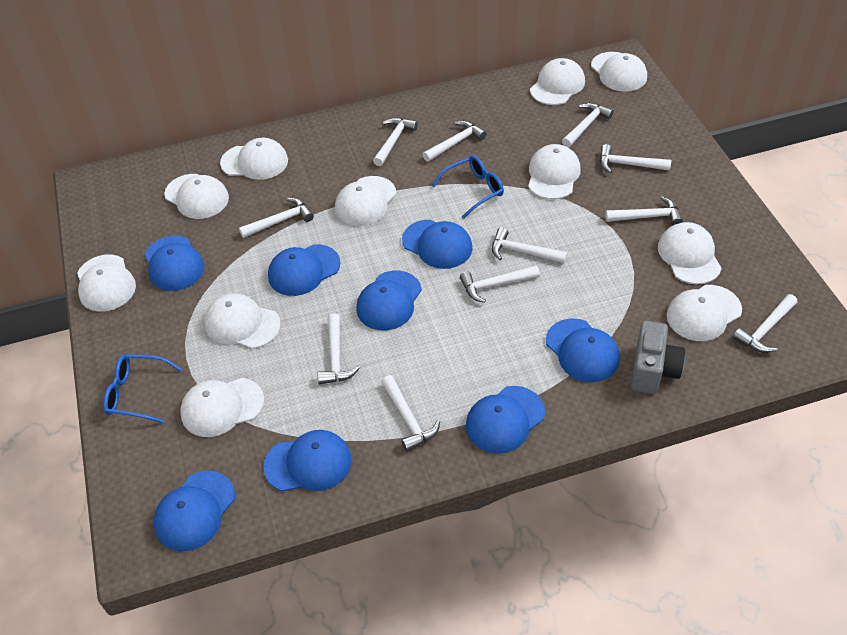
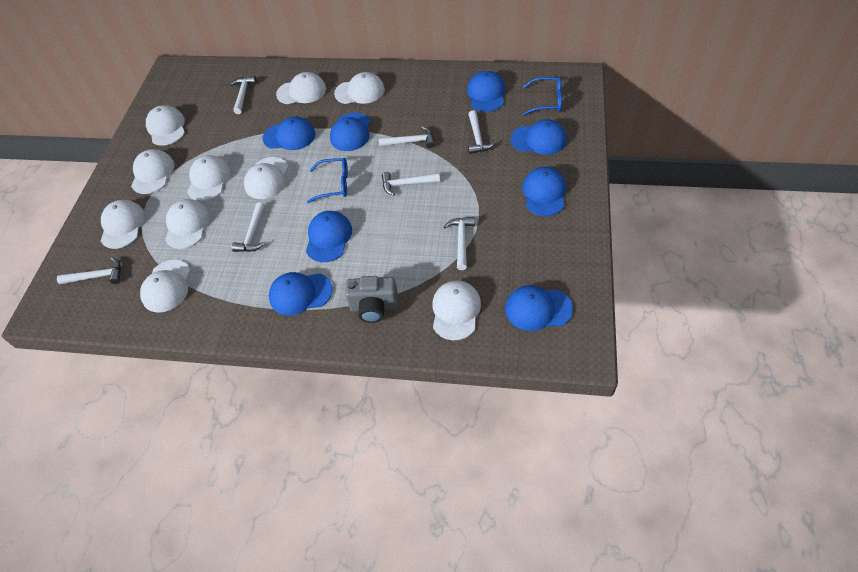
white cap: [77,254,136,312] [164,174,229,219] [180,378,264,437] [204,293,281,349] [220,138,288,180] [335,176,396,226] [528,144,581,199] [530,58,585,105] [591,52,647,92] [658,222,722,285] [667,285,742,341] = 11 -> [101,200,145,249] [131,149,175,194] [140,260,191,313] [146,105,185,146] [165,199,210,249] [187,155,231,201] [244,157,289,199] [276,72,326,104] [334,72,385,104] [432,281,481,340] = 10
white hammer: [239,198,314,238] [318,313,360,384] [373,118,418,166] [381,375,440,452] [422,121,487,162] [460,265,540,303] [492,227,567,264] [562,103,614,147] [600,144,671,173] [605,196,683,225] [733,294,797,353] = 11 -> [57,257,121,285] [230,76,257,114] [232,202,265,252] [379,126,435,148] [382,172,440,196] [444,217,475,270] [468,110,496,154] = 7

